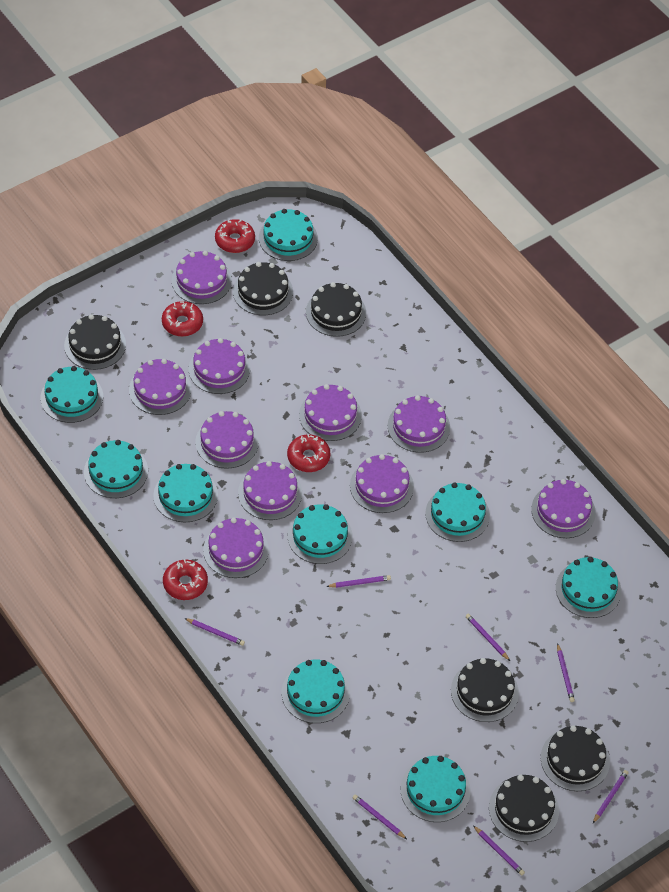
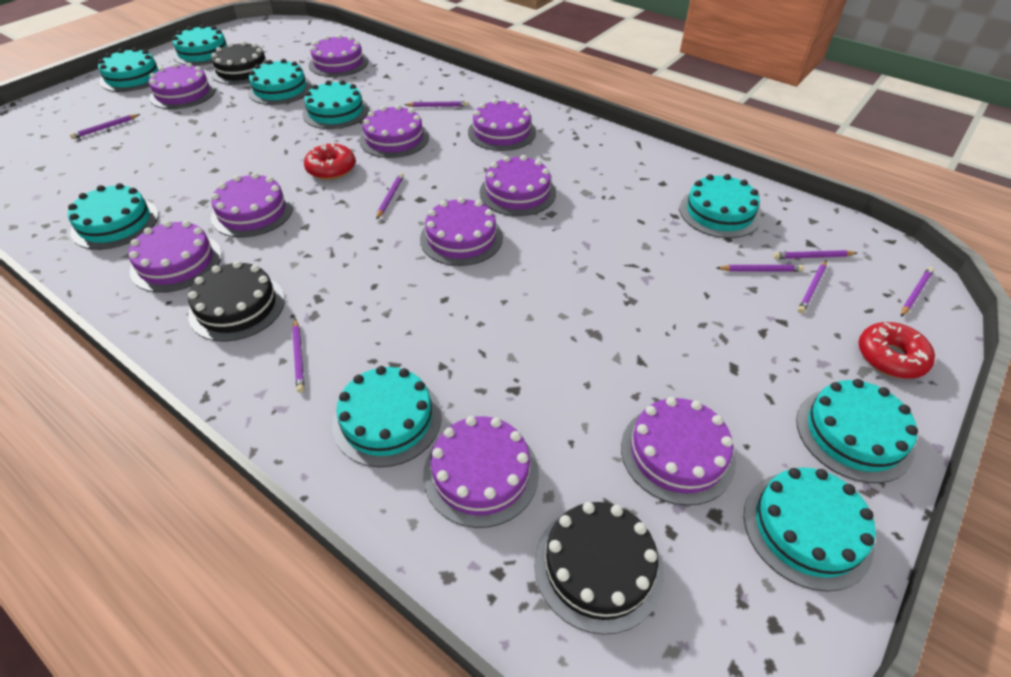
black cake: [64,314,126,370] [233,262,293,315] [306,282,366,337] [451,658,519,722] [489,775,559,842] [541,725,610,791] = 6 -> [188,261,285,342] [211,41,267,85] [534,502,664,635] = 3
purple pencil: [184,618,245,646] [326,575,391,588] [352,794,407,839] [466,614,510,661] [473,825,525,876] [557,643,575,702] [593,770,629,823] = 7 -> [69,114,140,139] [292,318,304,393] [376,173,404,220] [404,101,469,107] [717,265,804,272] [773,250,857,259] [798,260,827,313] [901,267,934,317] = 8
red donut: [162,301,203,337] [163,559,208,600] [215,219,255,253] [287,434,330,472] = 4 -> [304,142,355,180] [859,322,935,379] = 2

